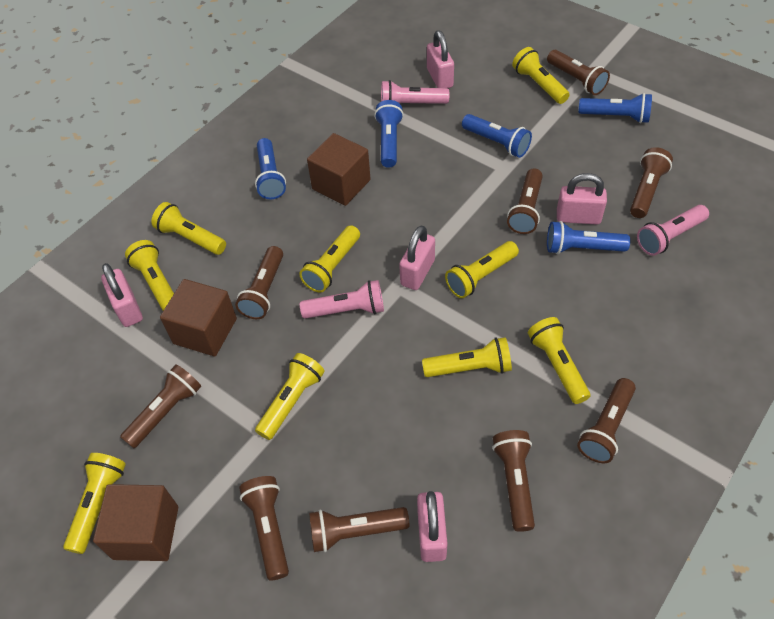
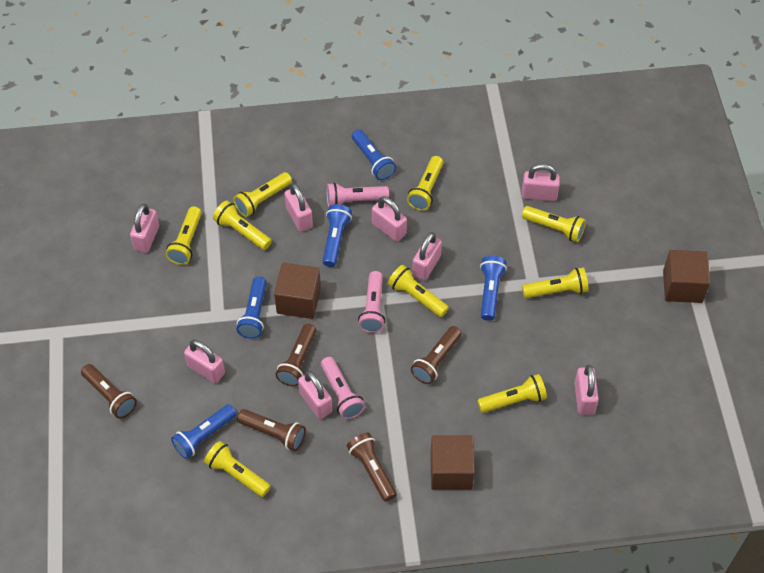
brown flashlight: [120,364,201,448] [235,246,283,319] [239,476,289,581] [309,507,409,552] [492,430,535,532] [507,168,543,234] [547,50,610,95] [577,378,636,463] [630,147,673,218] = 9 -> [81,364,137,419] [237,409,306,451] [275,324,316,386] [347,433,396,502] [411,326,462,384] = 5
pink padlock: [101,263,143,327] [399,225,435,290] [417,491,447,562] [427,30,454,88] [557,173,607,224] = 5 -> [130,204,159,253] [184,340,225,383] [284,183,313,232] [298,371,332,419] [372,196,407,242] [412,232,442,281] [522,164,560,201] [574,365,599,415] = 8

